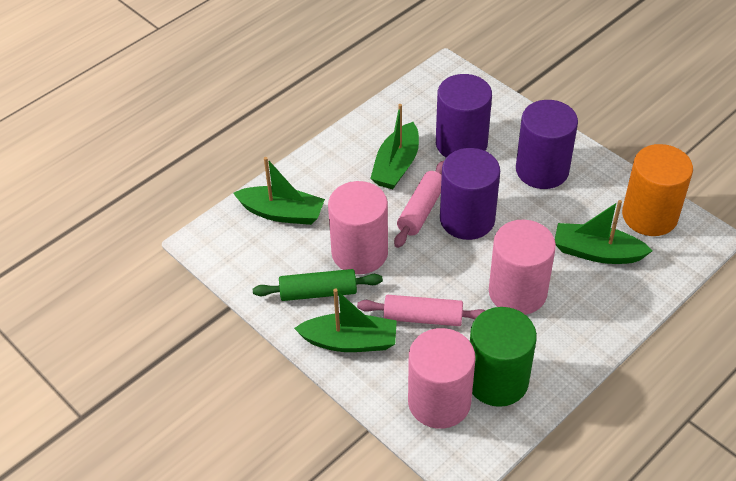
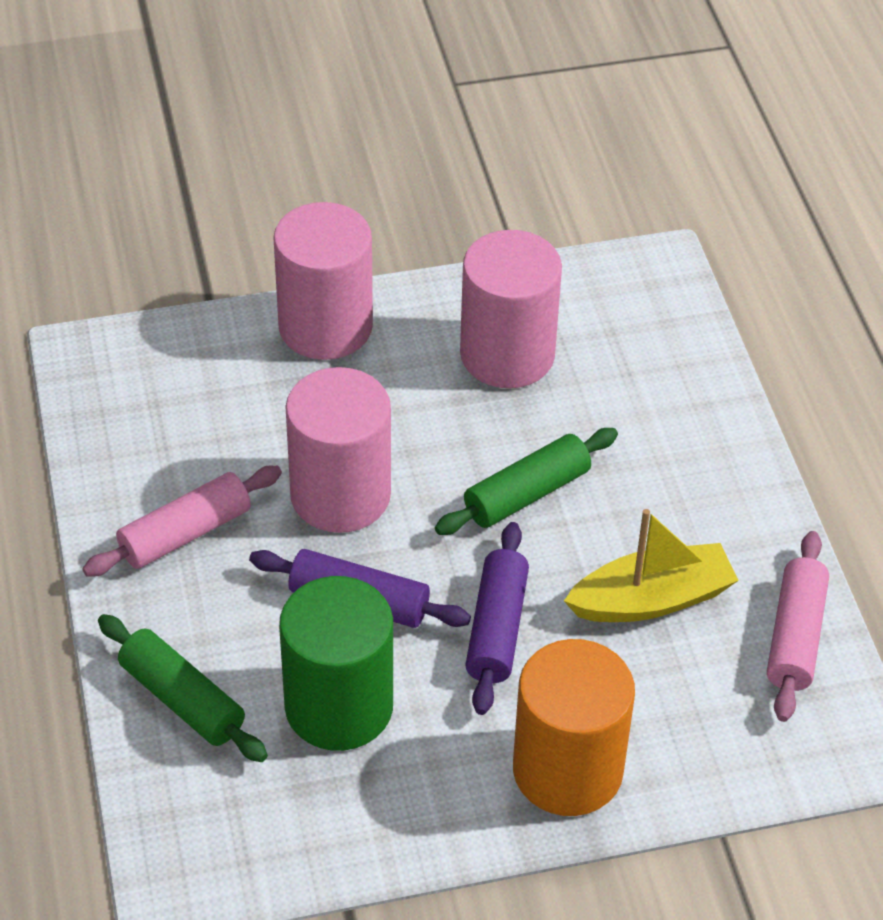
green boat: [233,157,325,225] [294,289,397,352] [370,104,419,189] [555,200,653,264] = 4 -> none = 0
green rolling pin: [253,269,383,301] = 1 -> [98,614,268,762] [435,428,618,535] = 2
purple cylinder: [436,74,492,158] [440,148,500,240] [516,100,578,189] = 3 -> none = 0
purple rolling pin: none = 0 -> [249,549,471,628] [465,522,529,715] = 2
yellow boat: none = 0 -> [564,509,739,622] = 1

